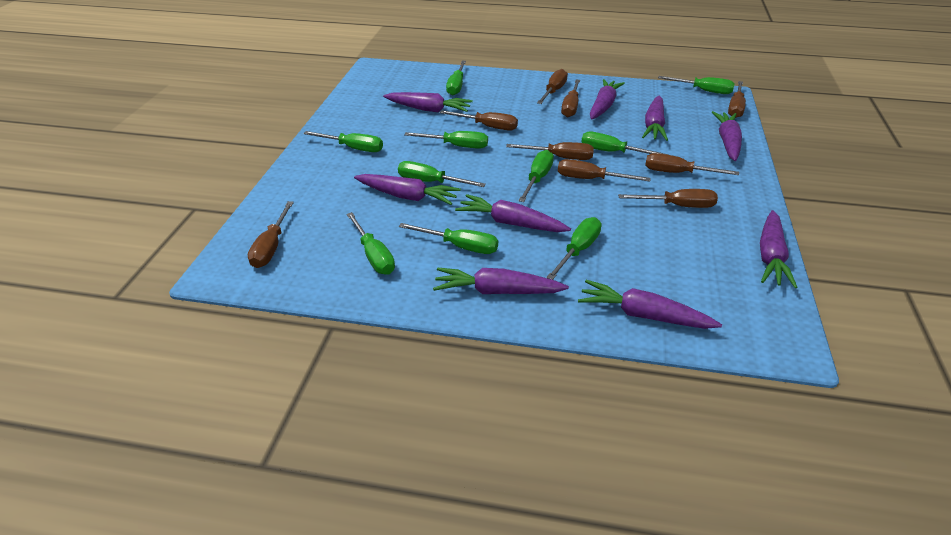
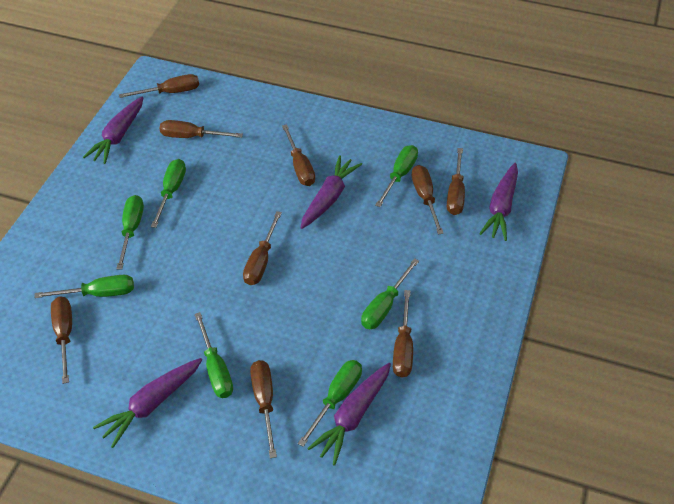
green screwdriver: [303,131,383,152] [346,212,395,275] [398,161,486,187] [399,223,498,254] [404,131,488,149] [446,61,466,95] [518,150,554,202] [546,217,602,280] [581,132,668,155] [658,76,735,94] = 10 -> [34,275,134,298] [116,195,144,269] [151,159,186,228] [195,312,233,398] [298,360,362,447] [361,258,419,329] [375,145,418,207] = 7
purple carrot: [354,174,461,205] [383,92,473,112] [433,268,569,294] [455,194,571,232] [578,280,722,329] [590,79,625,119] [642,96,668,141] [712,111,742,161] [760,210,798,288] = 9 -> [83,97,144,164] [93,358,202,448] [300,155,362,229] [307,363,391,466] [479,163,518,241] = 5

